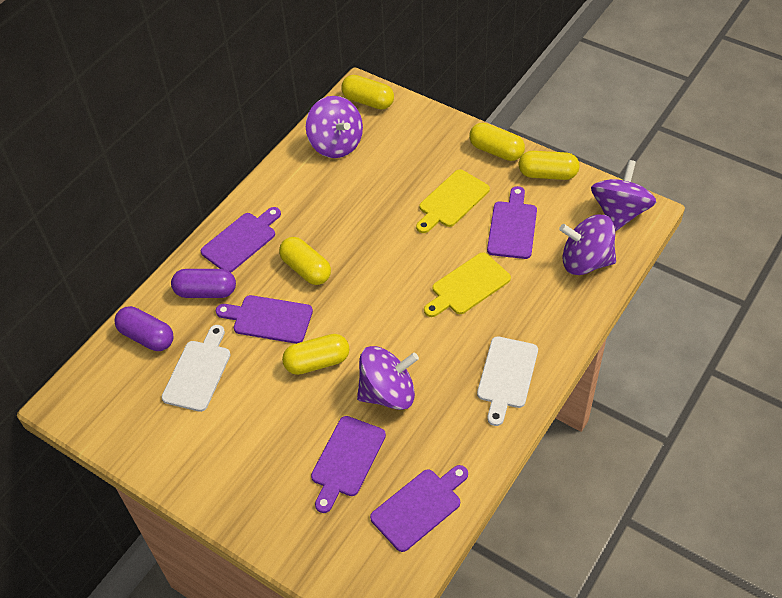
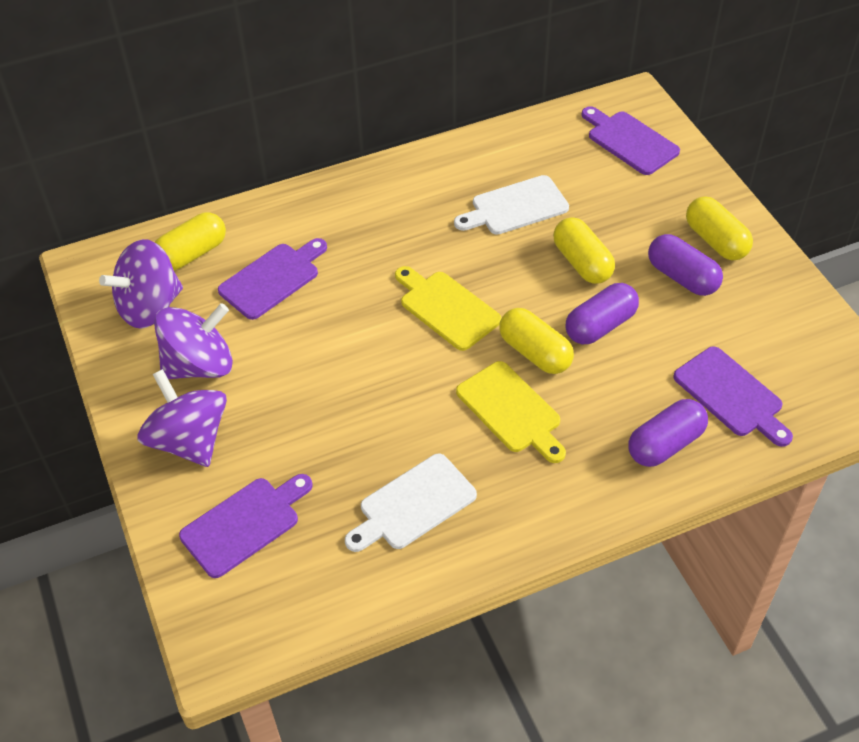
purple capsule: [115,306,174,351] [171,269,236,298] = 2 -> [566,283,639,344] [628,399,708,467] [648,234,723,296] = 3
purple cutting board: [201,207,281,272] [216,295,313,344] [311,416,386,513] [370,465,468,552] [487,186,537,259] = 5 -> [179,474,313,578] [218,238,327,320] [582,106,680,175] [673,347,793,447] = 4
purple spinning top: [306,96,363,158] [357,346,419,410] [559,215,616,275] [591,160,656,231] = 4 -> [99,239,183,329] [138,369,227,467] [154,303,233,379] = 3
yellow capsule: [279,237,331,285] [282,334,350,375] [341,75,394,110] [469,123,525,161] [518,151,580,180] = 5 -> [155,212,226,271] [499,308,574,374] [553,217,615,284] [686,197,753,260] = 4

